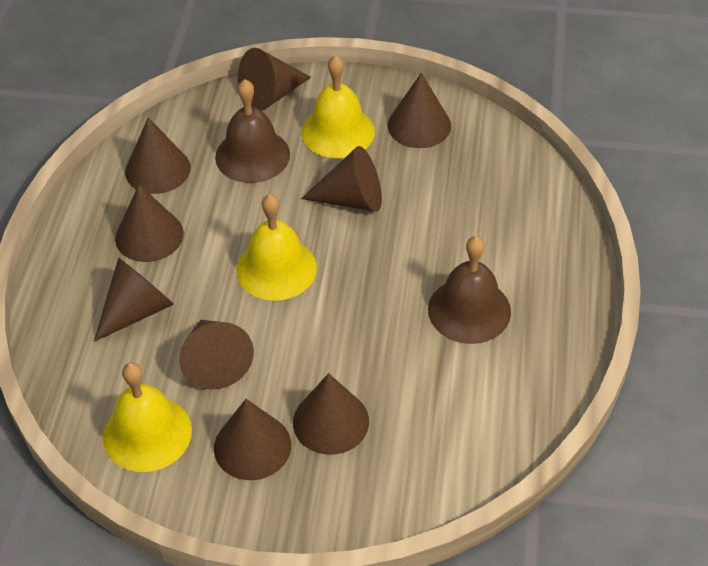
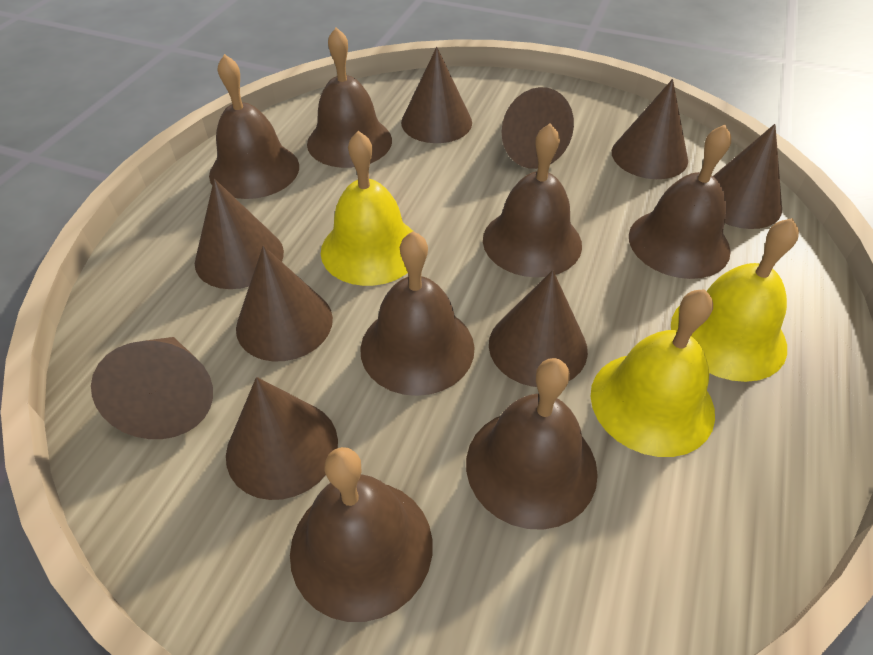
brown bell: [215,79,290,183] [428,236,511,344] = 2 -> [209,54,299,199] [290,447,433,622] [307,27,392,168] [360,231,475,396] [466,358,598,530] [483,123,582,278] [629,125,731,279] = 7

